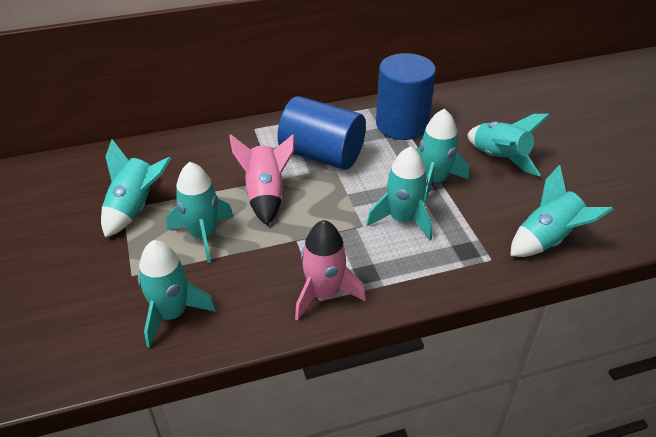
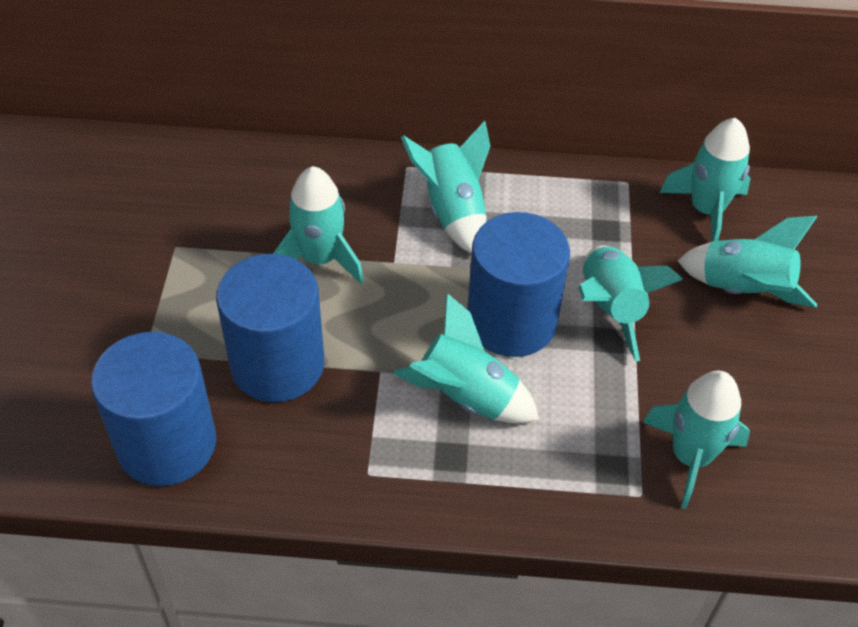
blue cylinder: [277,96,366,170] [376,53,436,140] = 2 -> [91,332,216,486] [216,254,324,402] [467,212,570,357] = 3
pink rocket: [229,134,295,225] [295,220,366,321] = 2 -> none = 0

